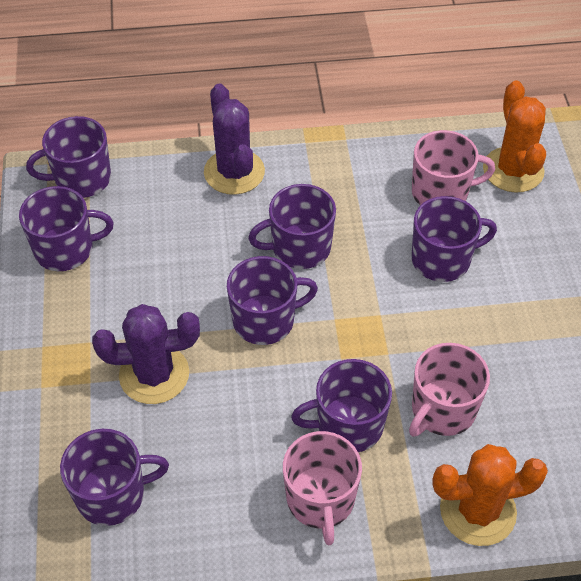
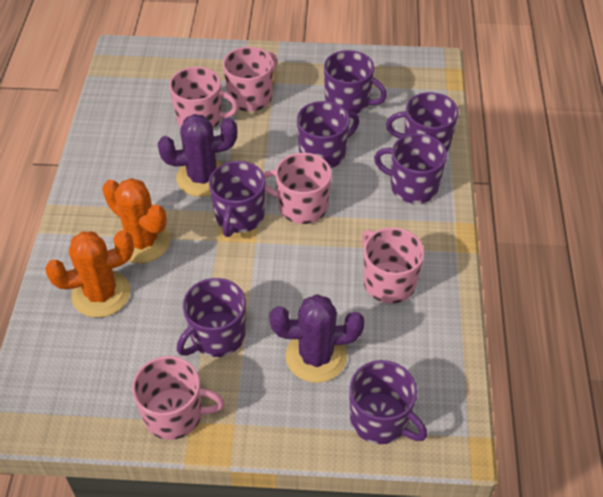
pink mug: [283,431,362,545] [409,343,490,436] [412,130,495,205] = 3 -> [132,356,224,440] [169,67,238,128] [223,47,277,111] [263,153,332,224] [362,227,424,303] = 5

